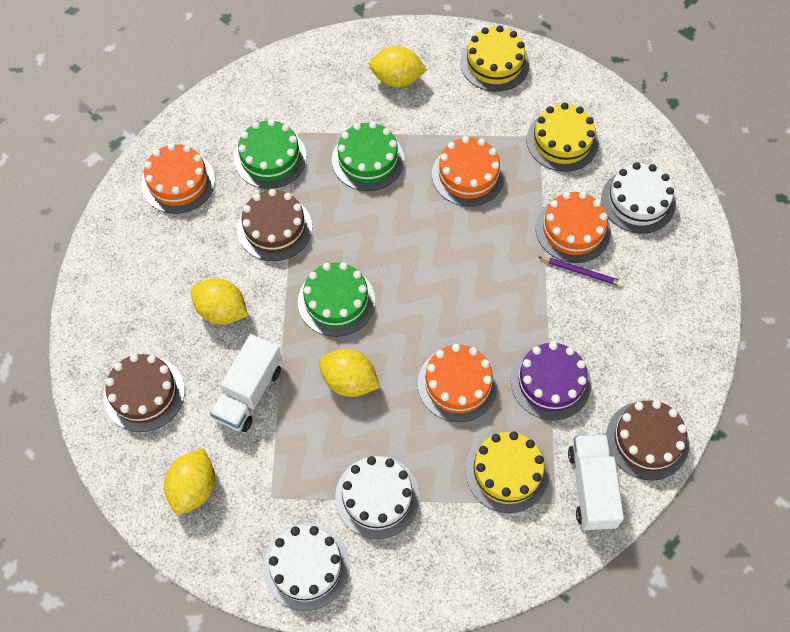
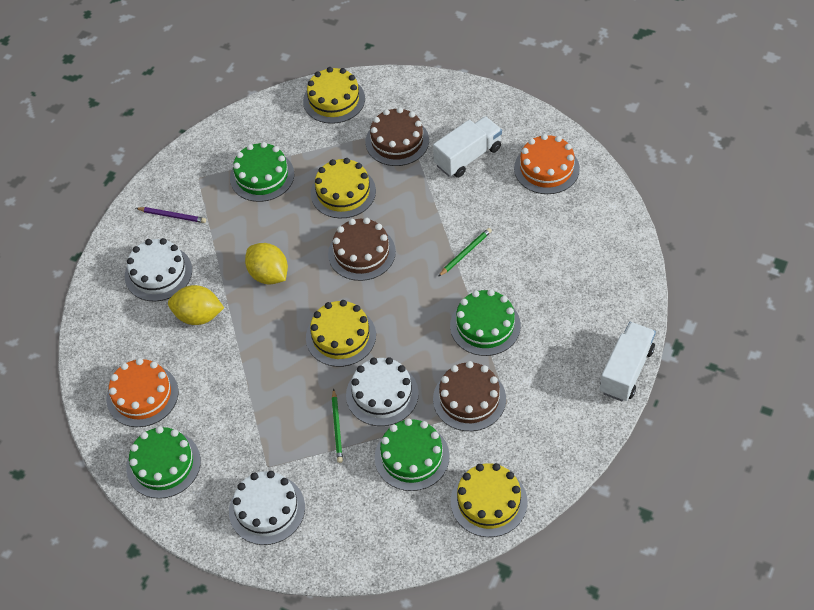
green cake: [234,119,307,189] [298,262,375,337] [332,122,404,191] = 3 -> [126,426,201,499] [230,142,294,202] [375,418,450,491] [450,289,521,356] = 4
green pencil: none = 0 -> [332,388,343,463] [438,228,492,277] = 2
orange cake: [141,143,215,214] [418,344,498,422] [432,136,505,206] [536,192,611,263] = 4 -> [106,358,178,427] [514,134,580,194] = 2
purple cake: [511,342,591,420] = 1 -> none = 0
yellow cake: [460,26,530,92] [466,431,549,513] [526,103,599,172] = 3 -> [303,67,365,124] [306,300,376,367] [311,158,376,218] [451,463,527,537] = 4
yellow lemon: [164,448,215,514] [191,278,248,325] [319,349,380,397] [369,46,427,88] = 4 -> [168,285,224,325] [245,243,288,284] = 2

